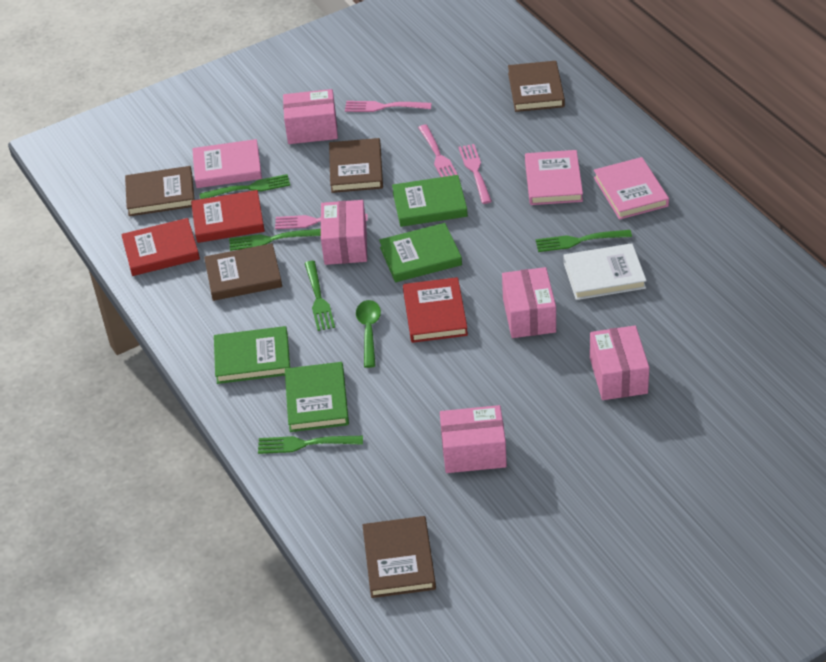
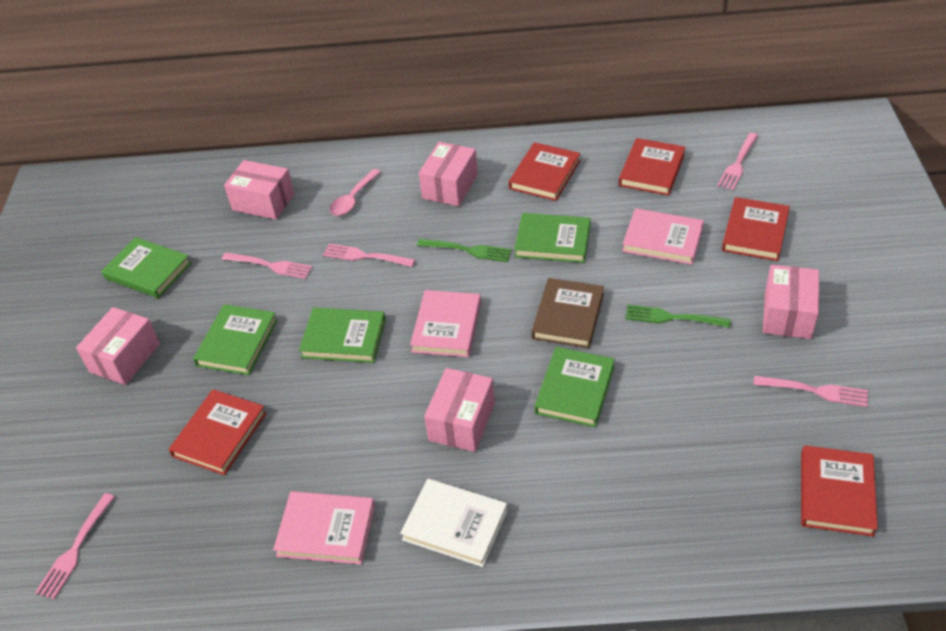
brown book: [125,166,195,216] [204,243,282,301] [329,138,383,193] [363,516,436,598] [508,61,565,112] = 5 -> [532,278,604,348] = 1
green book: [214,326,290,384] [285,362,349,432] [379,223,462,282] [392,175,468,227] = 4 -> [101,237,191,298] [193,304,278,375] [299,307,386,363] [514,213,591,263] [535,347,615,427] = 5
green fork: [199,174,290,199] [229,229,321,251] [258,436,363,454] [305,261,335,331] [536,230,632,252] = 5 -> [417,239,512,262] [625,305,731,328] = 2
green spoon: [356,300,381,368] = 1 -> none = 0
pink fork: [275,214,368,229] [345,101,432,112] [418,125,460,179] [459,144,492,204] = 4 -> [35,493,115,599] [222,253,312,279] [323,243,415,267] [717,133,758,190] [753,376,868,407] = 5
pink spoon: none = 0 -> [330,169,381,216] = 1
red book: [121,218,200,276] [191,190,265,243] [403,277,468,343] = 3 -> [169,389,267,475] [509,142,580,201] [619,138,685,196] [722,197,790,261] [801,445,878,537] = 5

